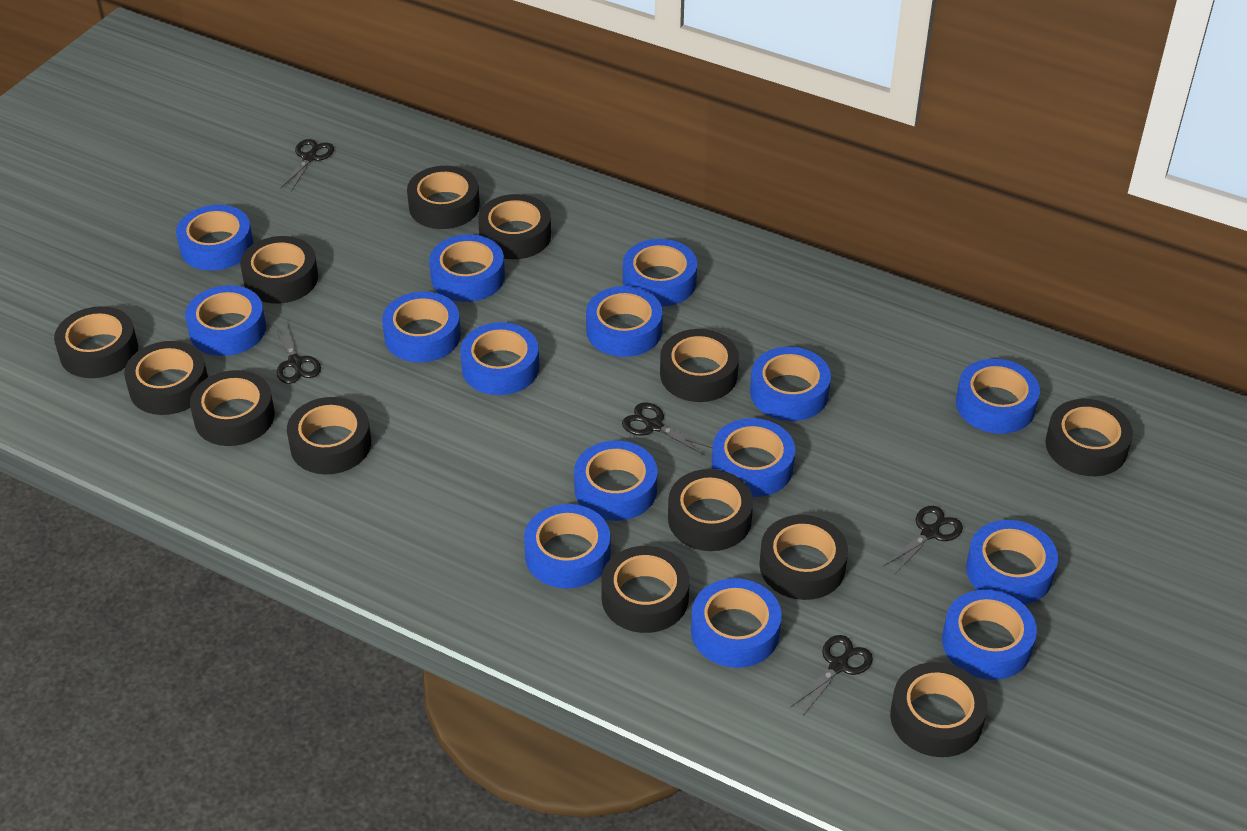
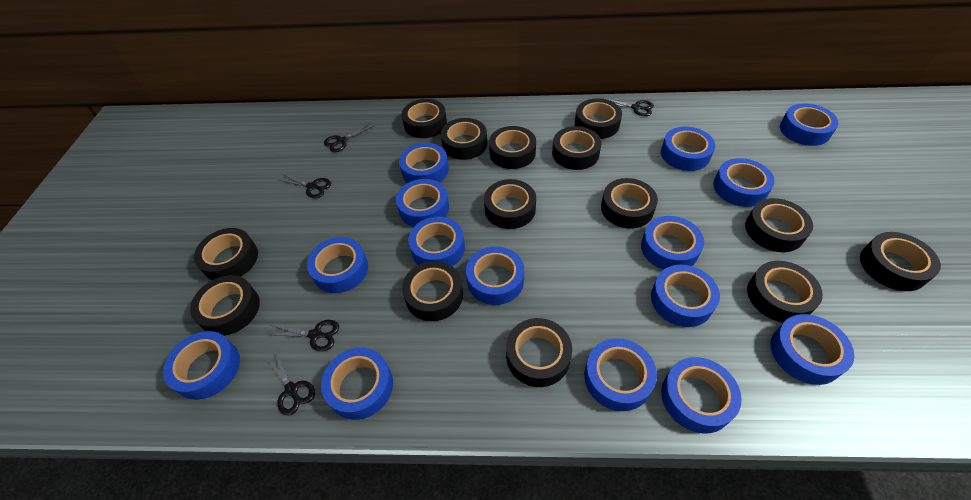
black tape: [54,306,138,378] [124,341,208,415] [190,370,275,446] [240,236,318,304] [287,397,371,474] [407,166,480,229] [478,194,551,259] [601,546,689,633] [660,329,739,402] [668,469,753,551] [759,515,848,600] [890,662,988,757] [1045,399,1133,476] = 13 -> [190,275,260,336] [194,228,258,280] [402,99,447,138] [402,261,463,321] [441,118,487,160] [484,179,536,229] [489,126,536,169] [506,318,572,387] [552,126,601,170] [575,99,622,139] [601,178,658,229] [745,198,813,252] [747,261,823,323] [860,232,941,291] = 14

